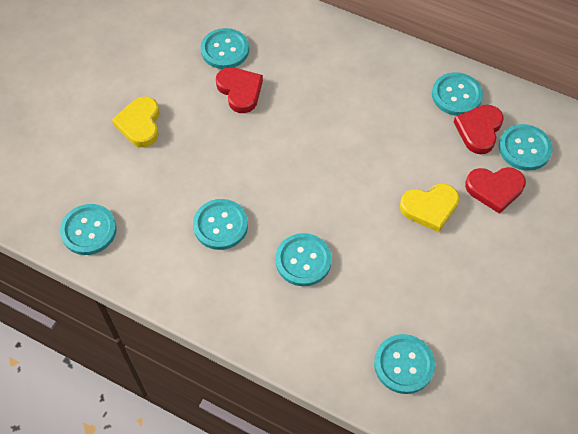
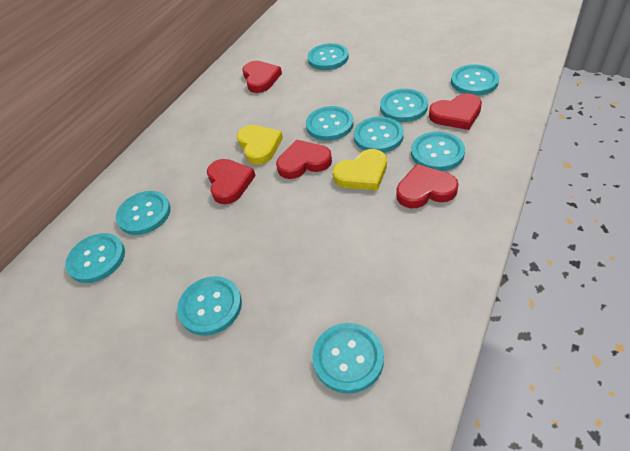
red heart: [216,67,263,113] [454,105,504,154] [465,167,526,214] = 3 -> [207,159,256,204] [242,61,282,93] [276,139,332,179] [396,164,459,208] [429,93,482,130] = 5
turquoise button: [60,204,117,255] [193,199,248,250] [201,28,249,69] [275,233,332,286] [374,334,435,394] [432,72,483,116] [499,124,553,171] = 7 -> [65,233,125,283] [116,191,171,235] [177,276,242,336] [306,106,353,141] [307,43,349,70] [312,323,384,394] [354,117,404,153] [380,89,428,122] [411,132,465,171] [451,64,499,96] = 10

